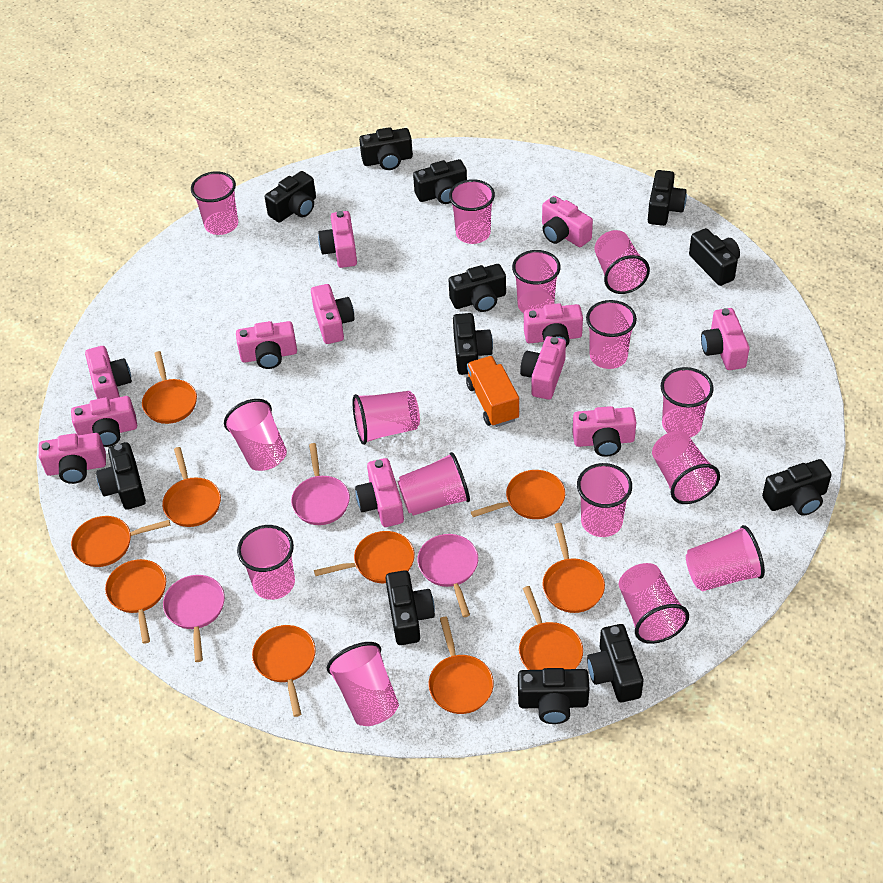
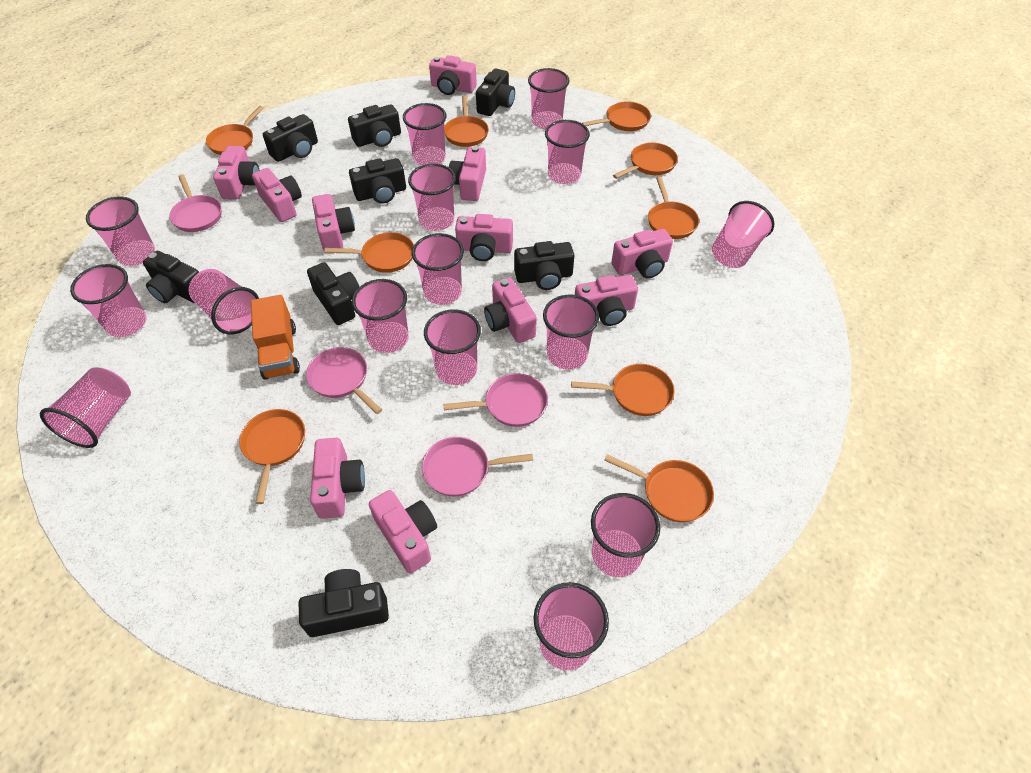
black camera: [96,442,146,510] [265,171,316,222] [359,127,413,170] [386,570,435,645] [413,159,467,204] [448,264,506,312] [453,313,493,375] [518,668,590,724] [587,624,643,702] [648,170,687,226] [689,228,740,286] [762,459,832,516] = 12 -> [143,251,199,303] [263,114,318,162] [298,569,389,637] [307,262,360,325] [348,104,401,147] [349,158,406,204] [476,69,515,116] [514,241,574,290] = 8
orange pan: [71,516,170,567] [105,559,166,644] [142,351,197,424] [162,447,221,527] [252,625,316,717] [314,531,415,583] [428,617,494,714] [471,470,565,519] [519,586,583,670] [542,523,605,613] = 10 -> [206,106,264,155] [239,409,305,504] [324,232,414,273] [444,95,489,147] [571,364,675,416] [582,101,651,131] [604,454,714,522] [613,142,678,179] [648,177,699,239] = 9
pink camera: [39,433,106,484] [71,396,137,447] [85,346,132,399] [236,321,297,369] [311,284,355,344] [318,211,357,268] [355,458,404,527] [520,336,566,400] [524,303,583,347] [542,196,593,247] [573,406,636,457] [701,308,749,370] = 12 -> [213,146,259,200] [252,168,302,222] [310,438,365,519] [312,194,355,251] [369,490,437,574] [429,55,477,95] [449,146,486,201] [455,214,513,261] [484,277,537,343] [575,275,638,326] [612,229,673,279] = 11
pink pan: [163,575,225,662] [291,443,350,525] [417,534,478,617] = 3 -> [169,174,222,232] [306,347,382,414] [422,437,533,496] [443,373,548,427] = 4

